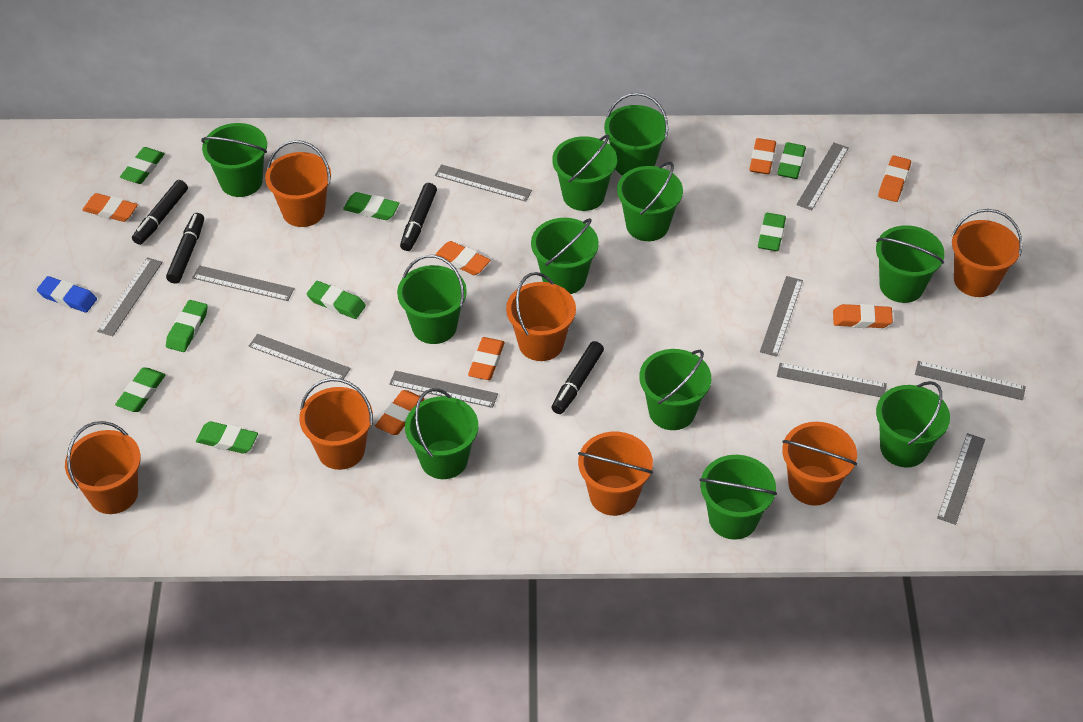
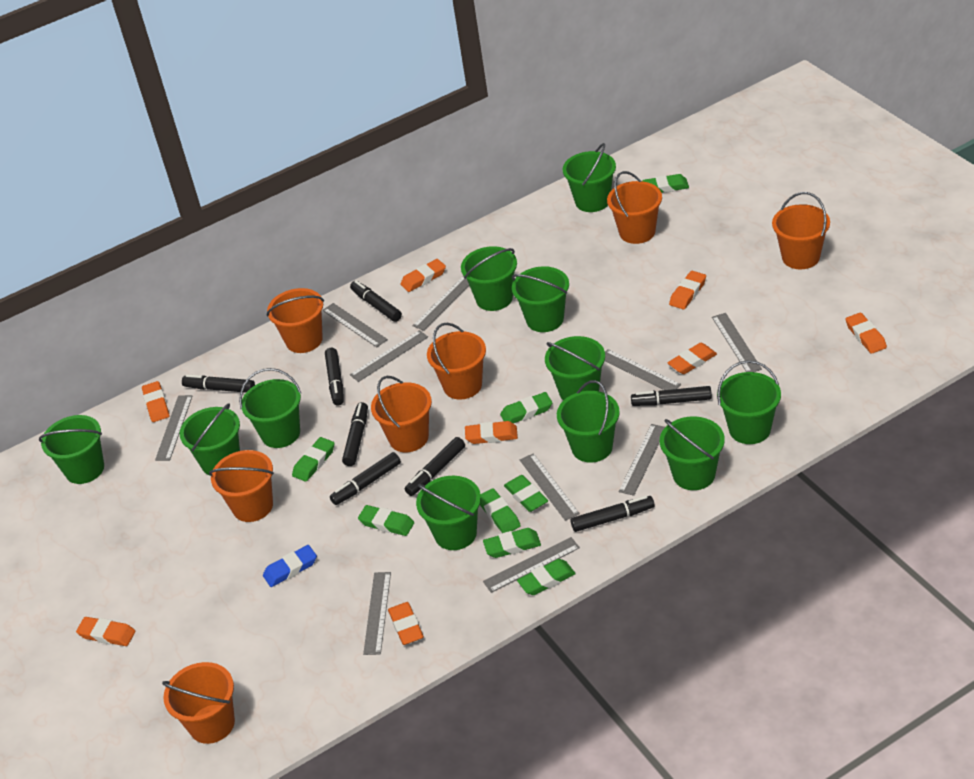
black marker: [132,180,188,245] [166,213,204,284] [400,183,437,251] [551,341,604,414] = 4 -> [182,374,255,393] [325,348,344,406] [330,452,401,505] [342,402,368,466] [350,280,402,322] [405,437,465,496] [570,496,654,532] [631,386,712,406] = 8
orange eraser: [82,193,138,222] [375,390,425,435] [435,241,490,275] [468,337,505,380] [750,138,776,174] [833,304,893,328] [878,156,911,202] = 7 -> [76,617,135,646] [142,381,169,422] [388,602,424,645] [400,259,446,292] [465,421,518,444] [667,343,717,374] [669,271,706,309] [845,313,887,354] = 8

